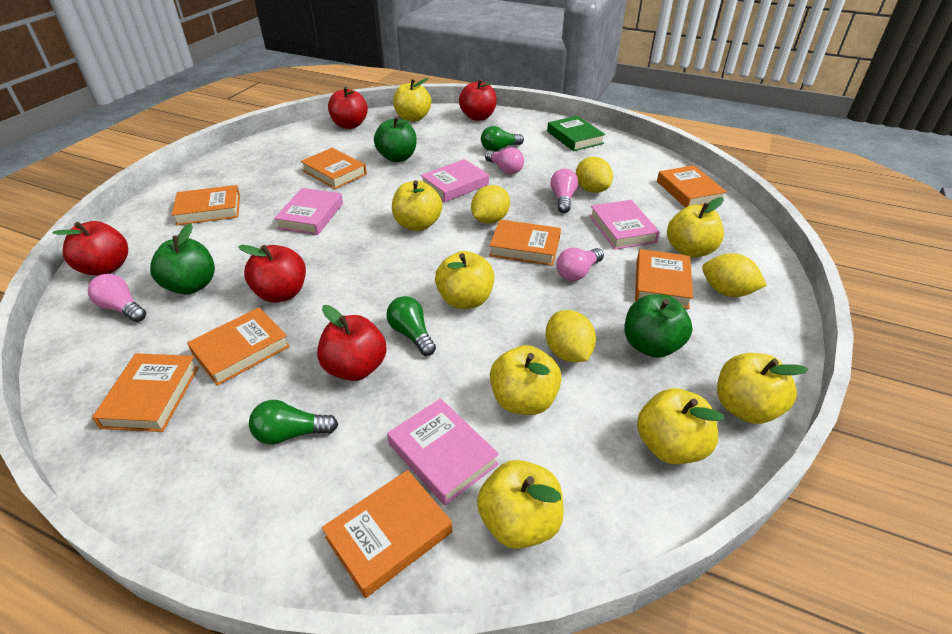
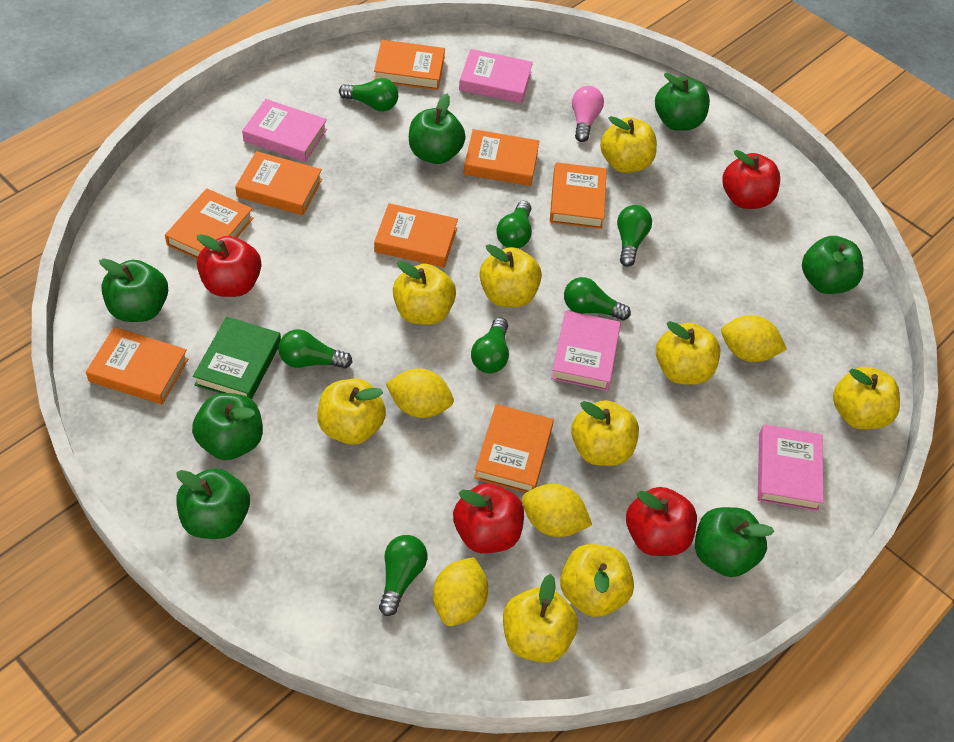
green apple: [150,223,215,295] [374,116,417,162] [624,294,693,358] = 3 -> [99,258,168,322] [176,468,250,539] [192,393,263,460] [409,94,466,164] [655,73,710,131] [695,507,774,577] [802,236,864,294] = 7
green light bulb: [249,400,338,445] [386,296,436,356] [481,126,524,151] = 3 -> [278,329,352,369] [339,78,398,111] [379,535,427,616] [471,318,509,373] [496,201,532,248] [564,277,631,320] [617,205,652,267] = 7
pink light bulb: [88,274,146,322] [485,147,524,174] [550,168,578,213] [557,248,604,281] = 4 -> [572,86,604,142] = 1
red apple: [52,221,128,276] [238,245,306,303] [317,305,387,381] [328,86,368,129] [459,79,497,121] = 5 -> [197,234,261,297] [453,483,524,553] [626,487,697,556] [722,150,780,209] = 4
yellow apple: [392,180,443,231] [393,78,431,122] [435,251,495,309] [477,460,564,549] [490,345,562,415] [637,388,724,464] [667,197,724,258] [717,353,808,424] = 8 -> [317,379,386,445] [393,261,456,325] [479,244,542,307] [503,574,578,663] [560,544,634,617] [571,400,639,466] [600,116,657,173] [656,321,720,385] [833,367,900,429] = 9

